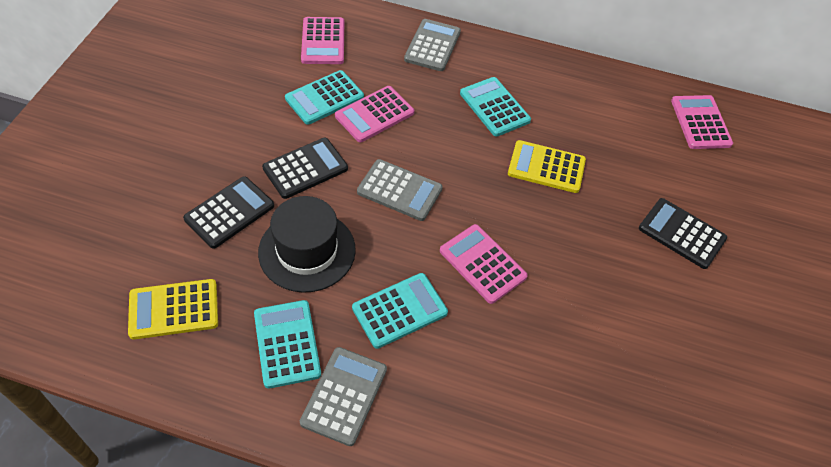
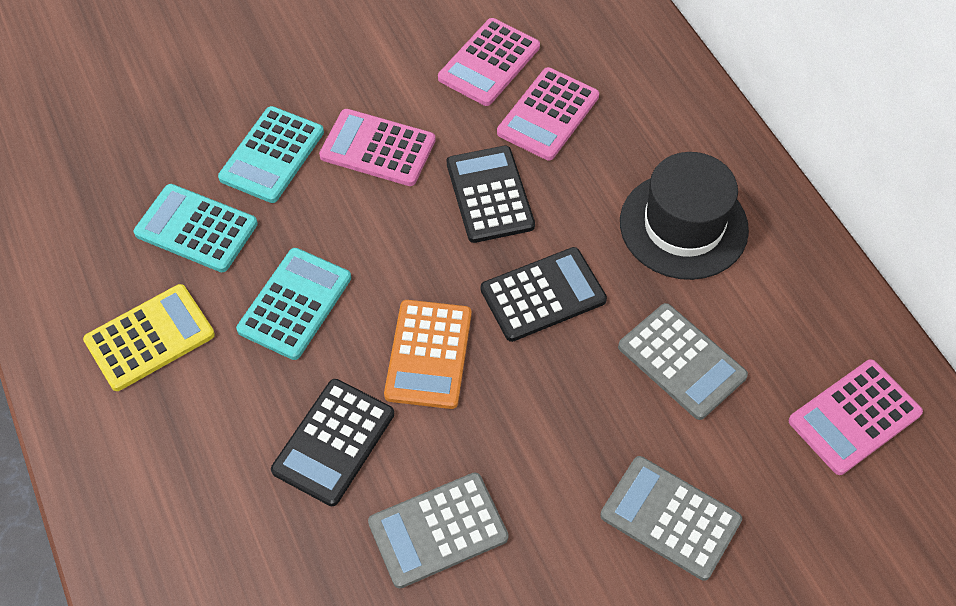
orange calculator: none = 0 -> [384,300,472,409] = 1
turquoise calculator: [254,300,321,389] [285,70,364,125] [352,273,448,349] [460,77,531,137] = 4 -> [133,184,258,272] [218,106,324,203] [236,248,351,360] = 3
yellow calculator: [128,279,218,339] [508,140,586,193] = 2 -> [83,284,215,391] = 1

